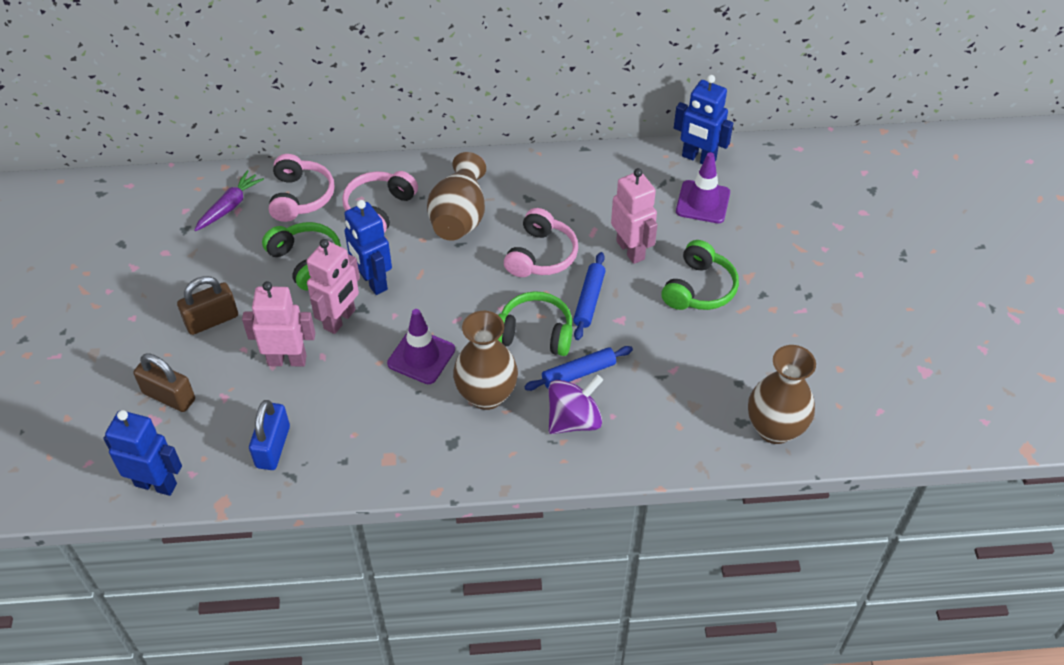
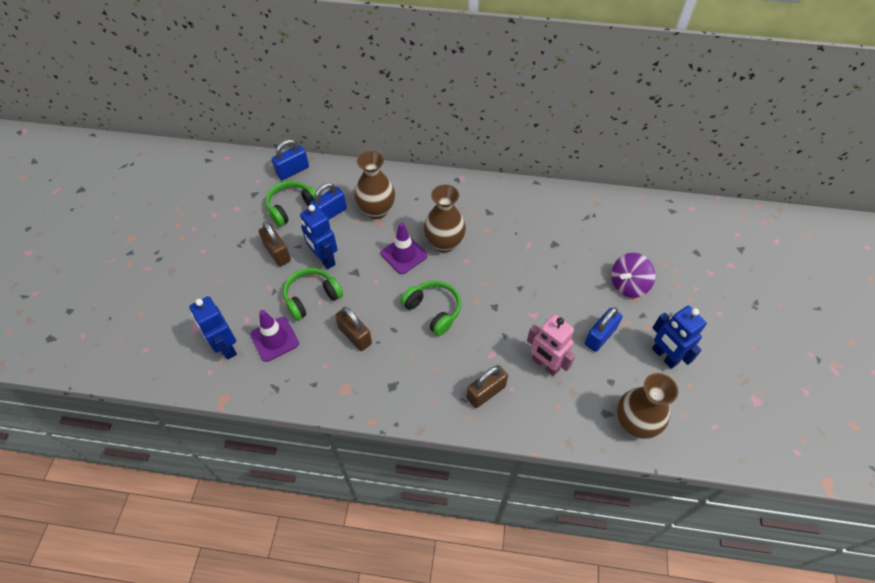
blue padlock: [249,400,290,470] = 1 -> [272,139,309,180] [309,183,347,220] [584,307,622,352] = 3
blue rolling pin: [524,346,633,391] [573,252,606,340] = 2 -> none = 0
brown padlock: [133,353,195,412] [177,276,238,335] = 2 -> [259,222,291,266] [335,307,372,351] [467,365,508,408] = 3
pink headphones: [269,154,335,222] [342,171,418,233] [504,208,578,277] = 3 -> none = 0
pink robot: [242,281,315,366] [307,239,360,334] [611,168,657,264] = 3 -> [527,314,575,376] = 1
purple carrot: [194,170,264,231] = 1 -> none = 0

